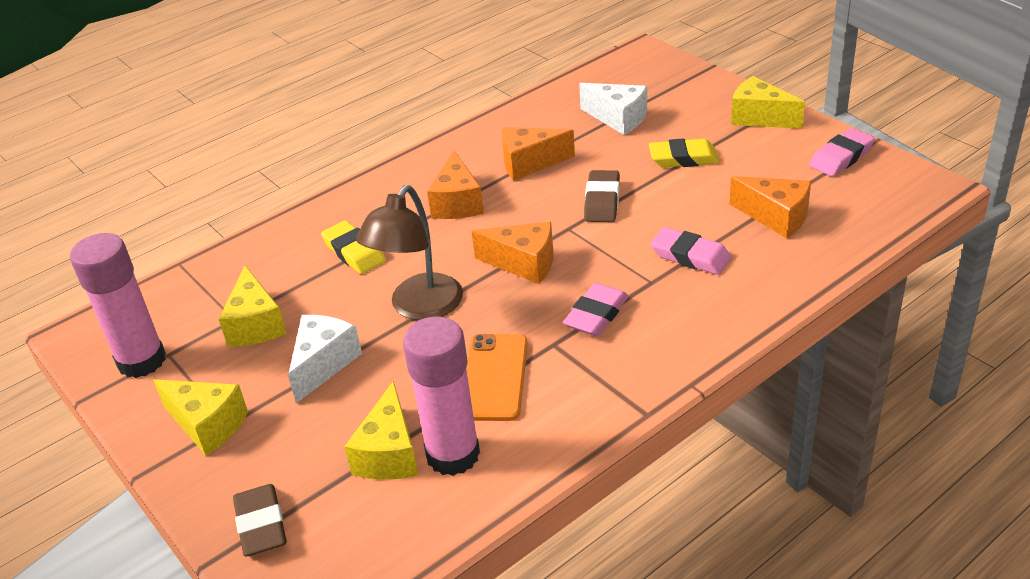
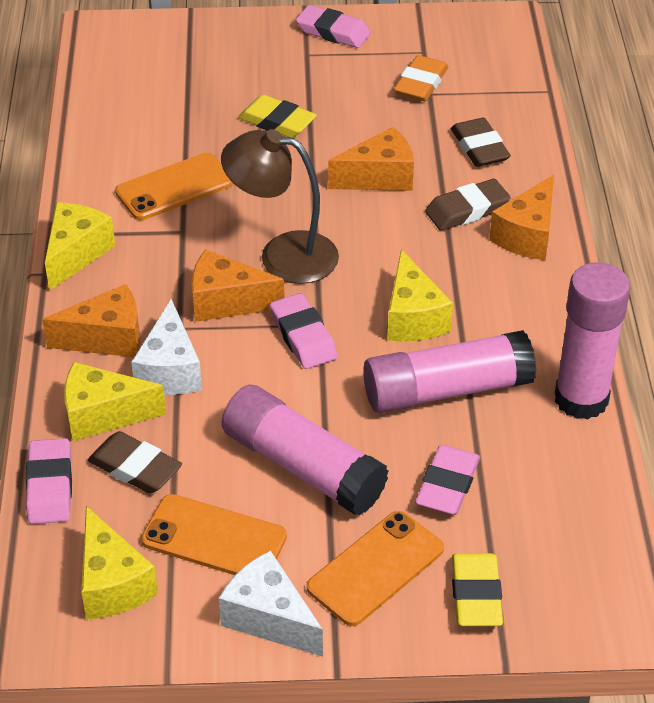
brown eraser: [233,484,287,556] [584,170,620,222] = 2 -> [88,431,182,493] [425,179,511,231] [451,118,511,167] = 3
orange eraser: none = 0 -> [394,55,448,101] = 1
orange phone: [466,334,528,421] = 1 -> [115,153,233,220] [141,494,287,575] [307,511,444,626] = 3
pink eraser: [563,283,629,336] [650,227,731,275] [809,128,875,177] = 3 -> [26,438,72,524] [270,293,338,369] [296,5,371,48] [415,445,480,515] = 4
pink glue stick: [70,233,166,378] [403,317,480,476] = 2 -> [222,385,389,516] [363,330,536,413] [555,262,631,420] = 3

